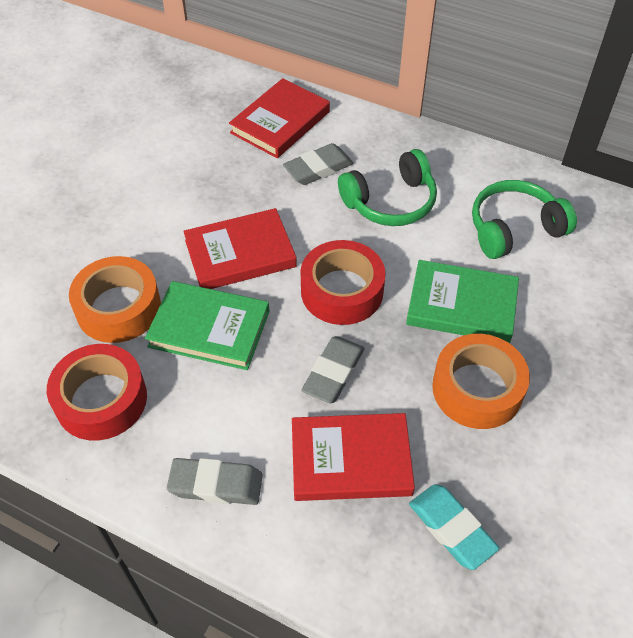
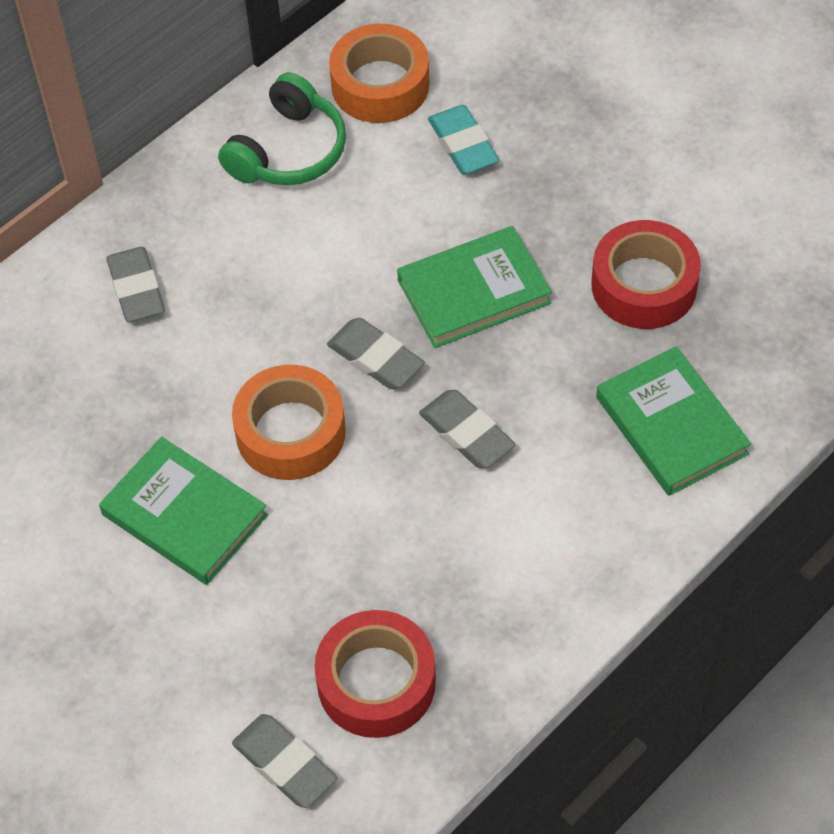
green book: [145,281,270,370] [406,260,519,343] = 2 -> [99,437,268,585] [397,226,552,348] [596,346,751,496] = 3
green headphones: [338,149,437,226] [472,180,577,259] = 2 -> [218,72,346,185] = 1
grey eraser: [167,458,263,505] [283,143,353,185] [301,336,365,404] = 3 -> [106,247,165,322] [232,714,337,808] [327,318,425,389] [419,390,516,468] = 4
red book: [183,208,297,289] [229,78,330,158] [292,413,415,501] = 3 -> none = 0

